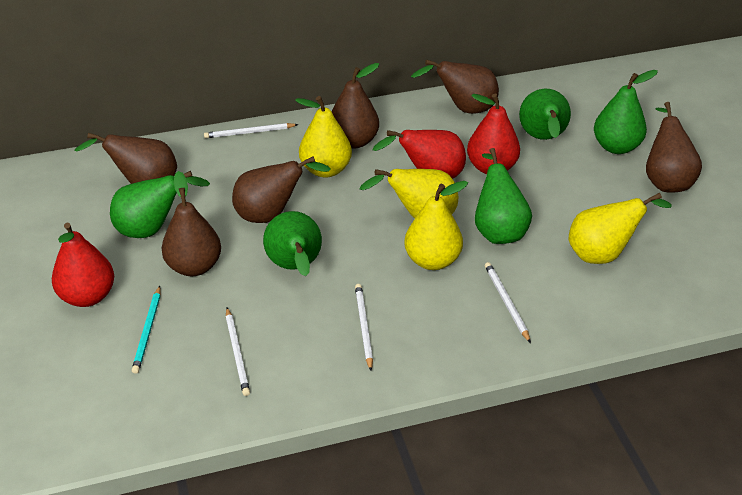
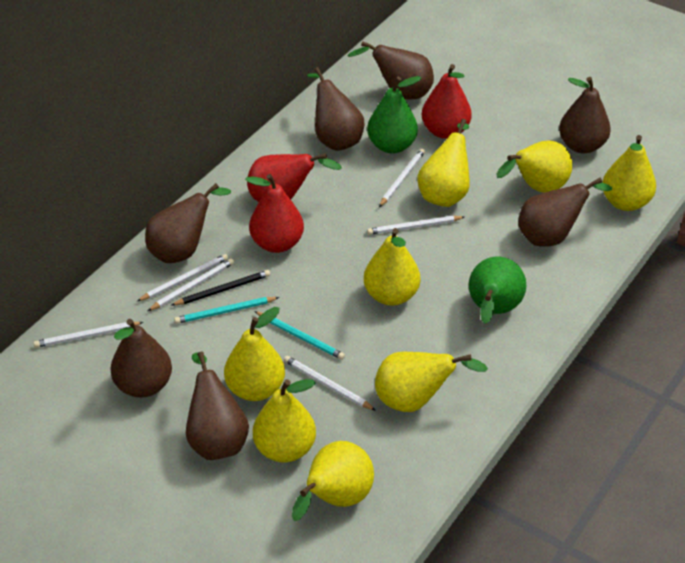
black pencil: none = 0 -> [171,270,270,306] = 1
brown pear: [75,133,177,184] [162,171,221,276] [232,156,331,223] [332,63,379,149] [411,60,499,114] [646,102,702,193] = 6 -> [110,319,172,398] [145,183,231,263] [186,352,249,460] [307,67,364,151] [347,41,434,100] [518,178,612,247] [559,77,610,153] = 7
green pear: [110,171,210,238] [263,211,322,276] [475,148,532,244] [519,89,571,140] [594,70,658,154] = 5 -> [367,76,421,154] [469,257,526,324] = 2
turquoise pencil: [132,286,160,374] = 1 -> [174,297,279,324] [254,311,345,360] = 2
white pencil: [204,123,298,138] [226,308,250,396] [355,284,373,371] [485,262,531,343] = 4 -> [34,322,143,348] [137,254,228,301] [148,259,234,311] [284,356,376,411] [367,216,464,235] [379,149,425,207] = 6
yellow pear: [295,96,352,178] [360,169,458,219] [404,181,468,270] [568,193,672,264] = 4 -> [224,307,285,401] [253,379,316,463] [292,441,374,521] [364,228,420,306] [375,352,488,412] [418,119,470,207] [496,140,572,193] [602,135,656,211] = 8

